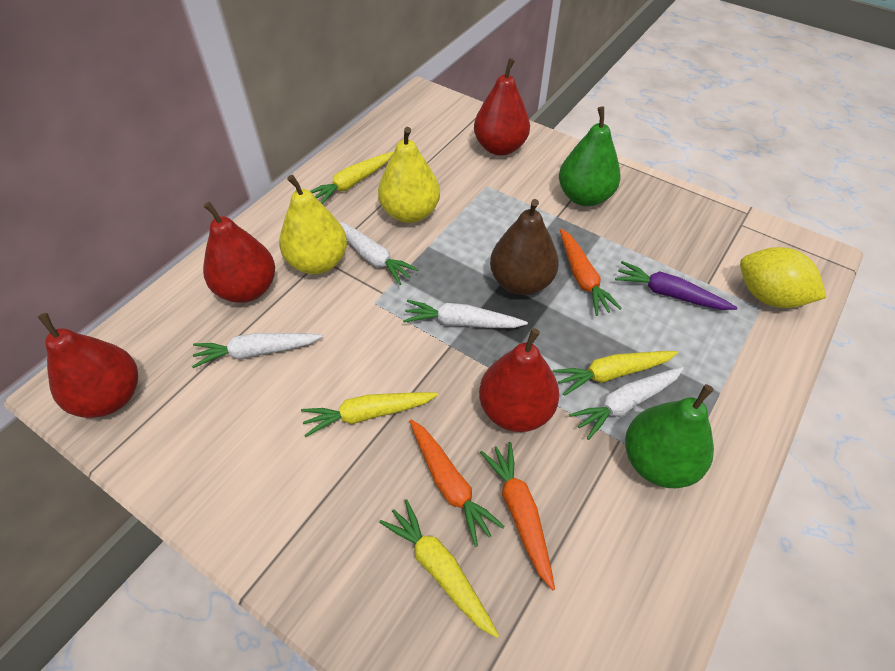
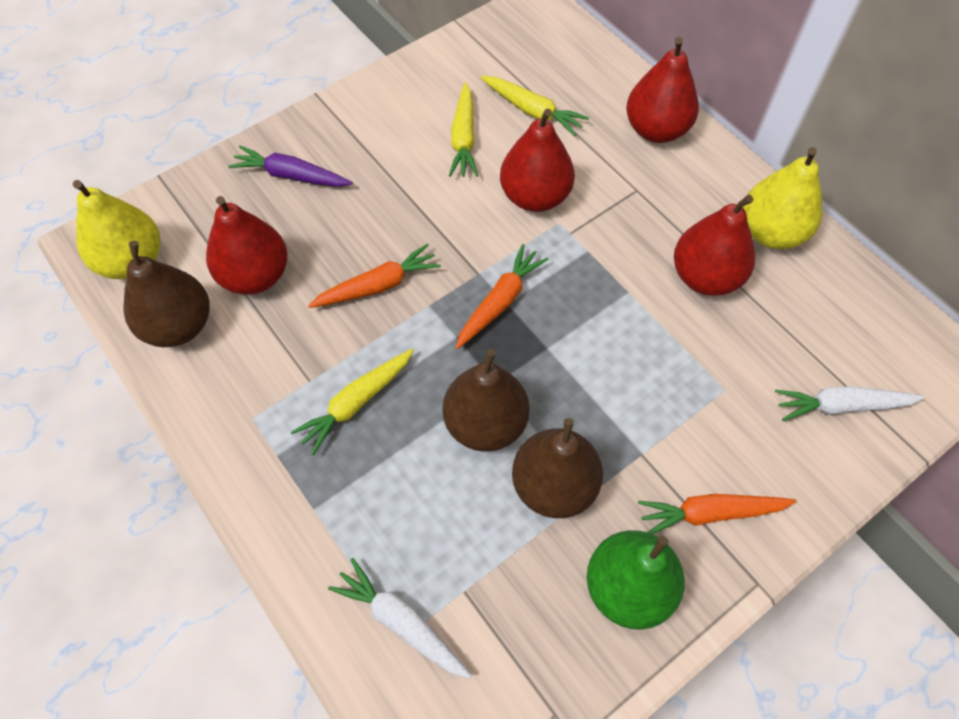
brown pear: [490,199,559,295] = 1 -> [123,241,210,347] [443,349,530,452] [512,418,603,518] = 3
green pear: [559,106,621,206] [625,384,714,488] = 2 -> [587,530,685,630] = 1
white carrot: [192,333,323,368] [338,221,419,285] [403,300,528,328] [569,367,684,440] = 4 -> [328,558,472,679] [775,386,925,421] = 2
yellow carrot: [301,392,438,437] [310,152,393,204] [379,499,499,638] [553,351,678,396] = 4 -> [291,349,414,455] [449,82,478,177] [480,76,589,136] = 3
yellow lemon: [740,247,827,308] = 1 -> none = 0

